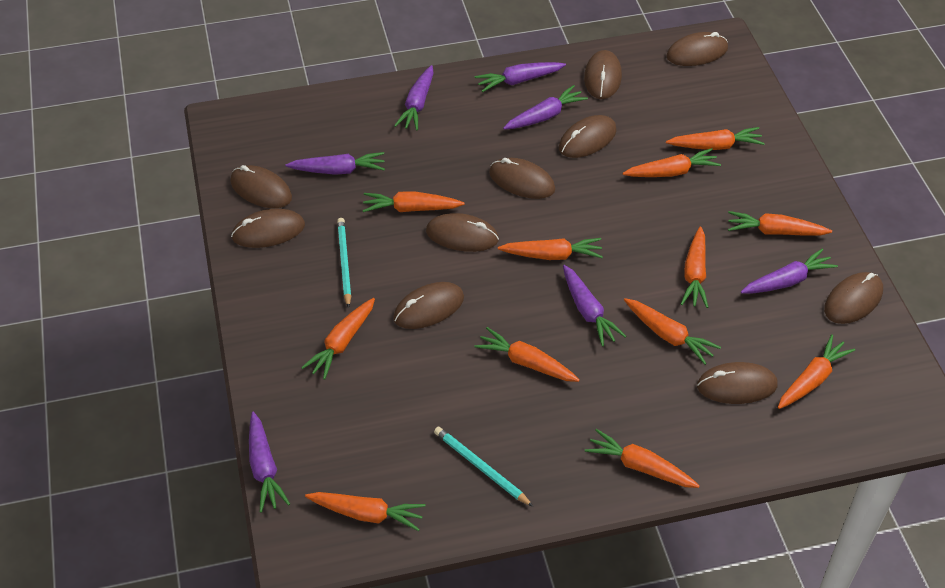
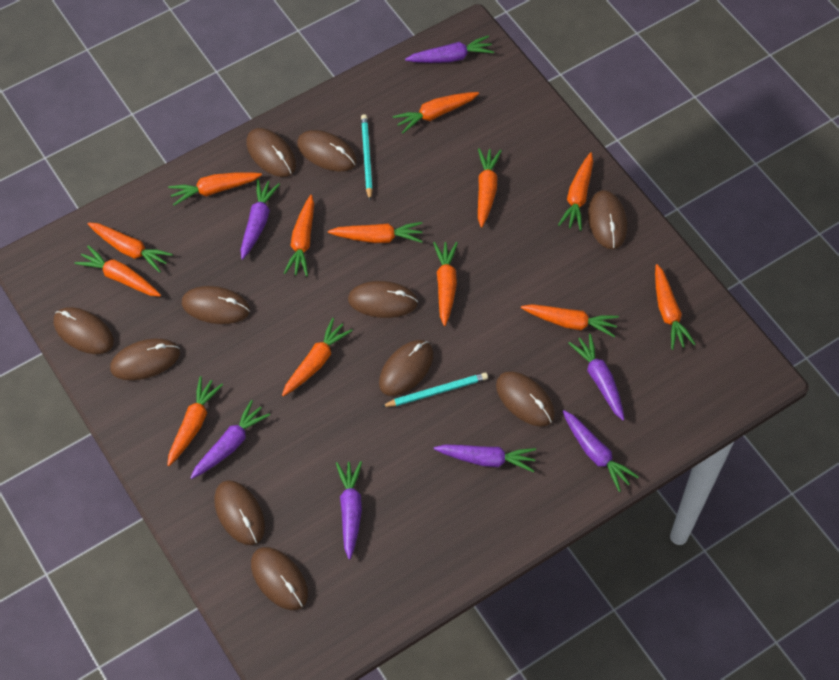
brown mouse: [230,165,292,208] [231,209,305,248] [393,282,464,329] [426,213,499,252] [489,158,555,199] [559,115,617,158] [584,50,622,99] [666,32,728,66] [697,362,778,404] [824,272,883,324] = 10 -> [54,307,114,354] [110,338,180,380] [182,286,250,324] [214,480,265,545] [246,128,296,177] [251,547,308,610] [297,130,357,172] [348,281,418,318] [379,340,433,396] [496,371,555,427] [588,190,627,249] = 11
orange carrot: [301,298,375,380] [305,492,426,531] [363,191,464,212] [474,327,580,382] [498,238,603,260] [585,429,700,488] [623,148,721,177] [624,298,721,365] [666,127,765,150] [681,226,708,308] [728,211,832,236] [778,335,855,409] = 12 -> [75,245,161,297] [88,222,173,273] [167,376,223,466] [168,172,262,206] [282,318,353,396] [284,195,314,276] [328,222,423,243] [393,92,479,133] [433,242,458,326] [478,148,502,227] [521,304,619,337] [558,152,593,231] [655,264,696,350] = 13

